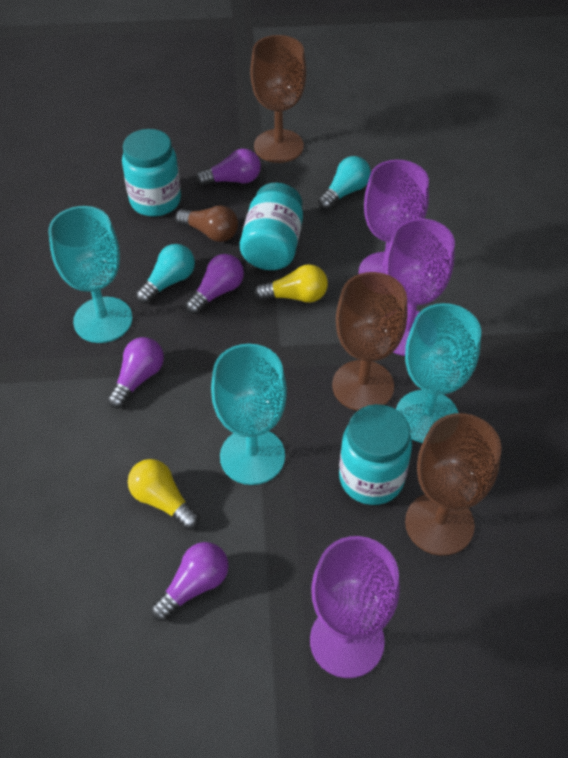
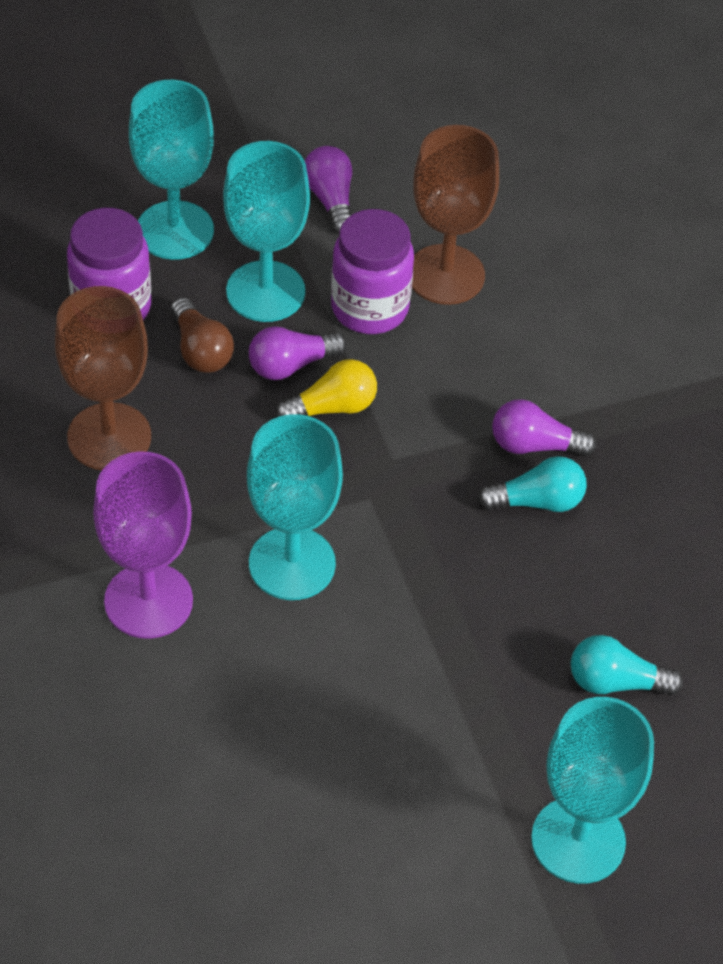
brown goblet: [250,35,306,163] [332,272,408,411] [405,413,501,556] = 3 -> [55,286,151,470] [412,125,499,305] = 2
purple goblet: [310,536,400,678] [359,160,429,274] [385,218,455,356] = 3 -> [93,451,193,639] = 1
purple jar: none = 0 -> [67,208,151,320] [331,209,414,334] = 2
purple light bulb: [108,337,164,408] [151,542,229,621] [185,254,244,314] [195,149,261,186] = 4 -> [249,326,347,380] [305,146,352,234] [492,399,597,456] = 3
turquoise goblet: [48,206,132,343] [211,344,287,485] [396,303,481,443] = 3 -> [129,80,214,260] [223,141,310,322] [247,414,343,600] [531,697,654,884] = 4
turquoise jar: [122,129,181,216] [240,182,303,270] [339,404,412,505] = 3 -> none = 0
yellow light bulb: [128,459,200,530] [254,264,328,303] = 2 -> [276,359,377,418] = 1

